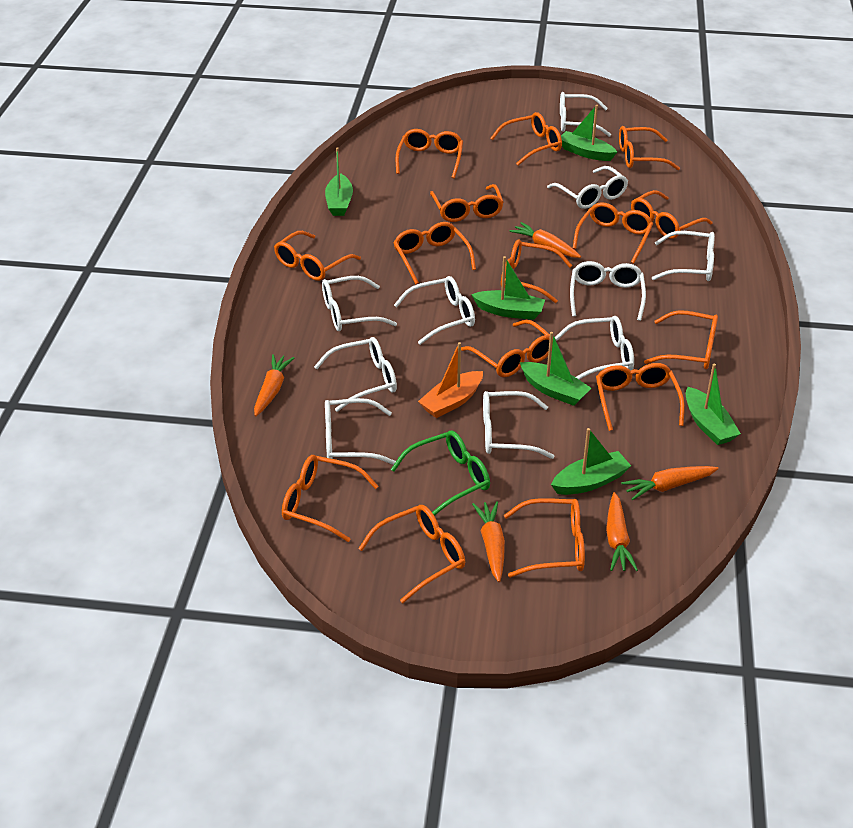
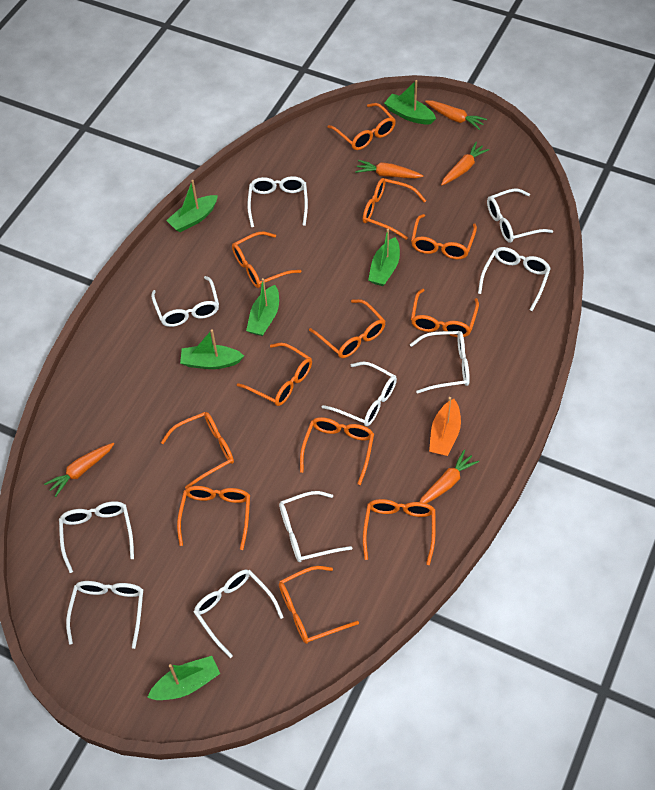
green glasses: [391,431,490,516] = 1 -> none = 0
orange glasses: [274,231,361,281] [282,455,378,542] [358,505,465,603] [393,222,476,284] [396,129,463,179] [430,184,504,222] [461,320,553,377] [490,112,562,166] [501,240,572,303] [504,498,585,578] [573,202,653,264] [596,363,685,431] [619,126,680,170] [631,190,712,239] [644,310,718,369] = 15 -> [161,412,234,489] [177,486,250,550] [232,231,301,288] [237,343,312,406] [279,566,359,644] [300,417,374,485] [309,299,385,358] [328,103,396,150] [363,178,426,240] [363,499,436,565] [411,214,477,259] [411,289,479,337] = 12

